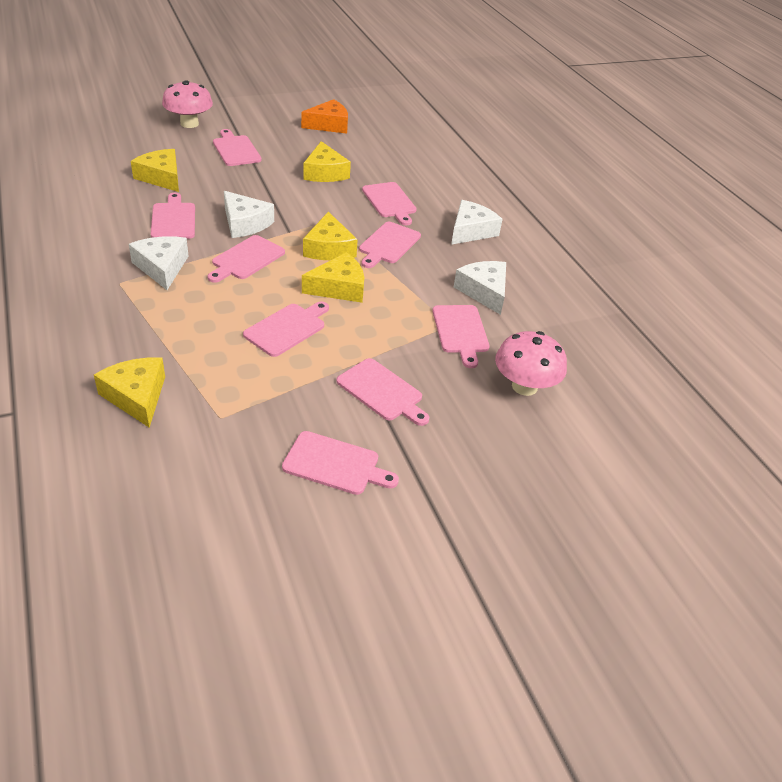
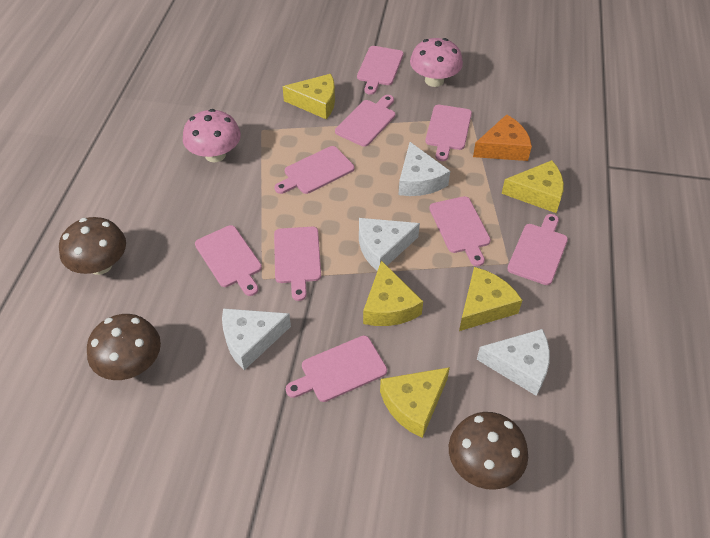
brown mushroom: none = 0 -> [59,217,126,275] [87,314,161,380] [449,412,528,490] = 3

